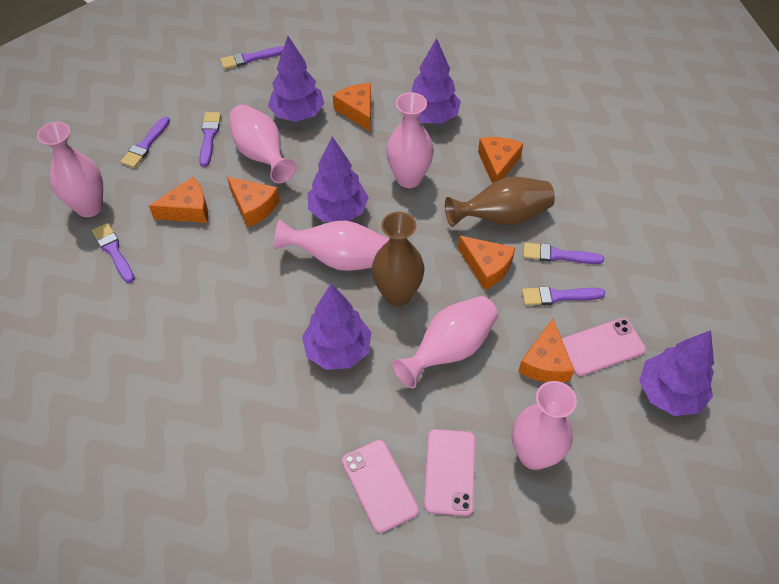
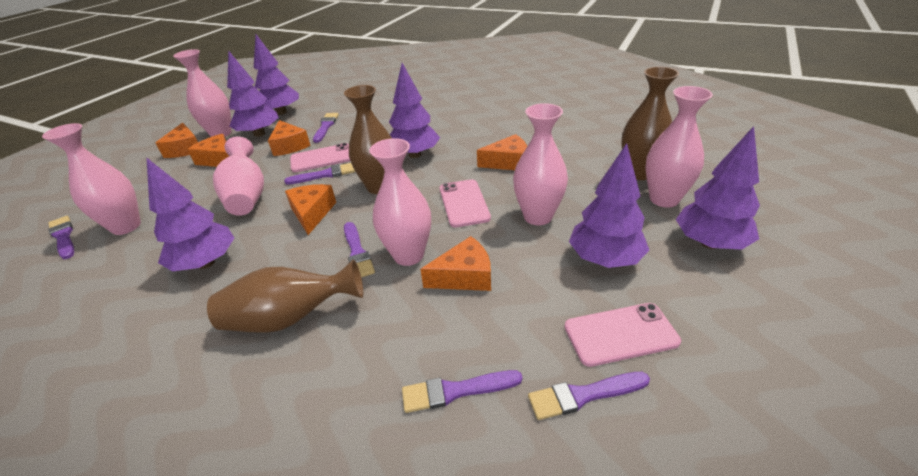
brown vase: [372,212,425,306] [445,177,555,227] = 2 -> [207,259,363,333] [344,85,392,194] [621,67,679,180] = 3
purple tree: [268,36,325,122] [302,284,371,370] [308,136,369,222] [412,38,461,124] [639,330,714,416] = 5 -> [146,157,234,272] [227,50,279,137] [254,35,299,115] [389,63,440,158] [569,143,649,268] [676,126,760,250] = 6

